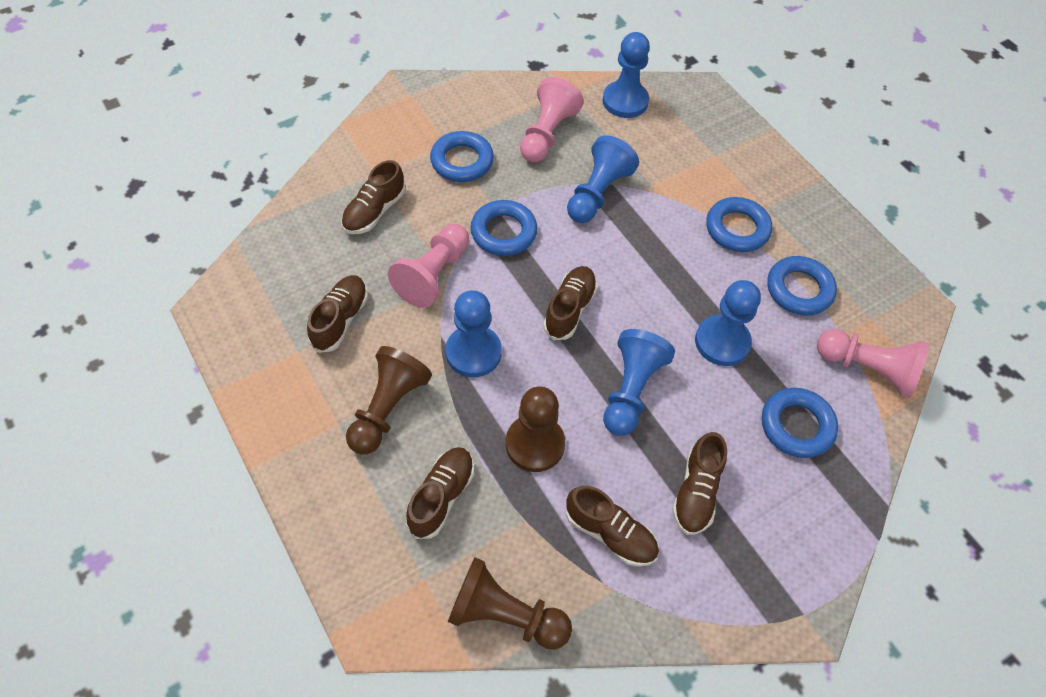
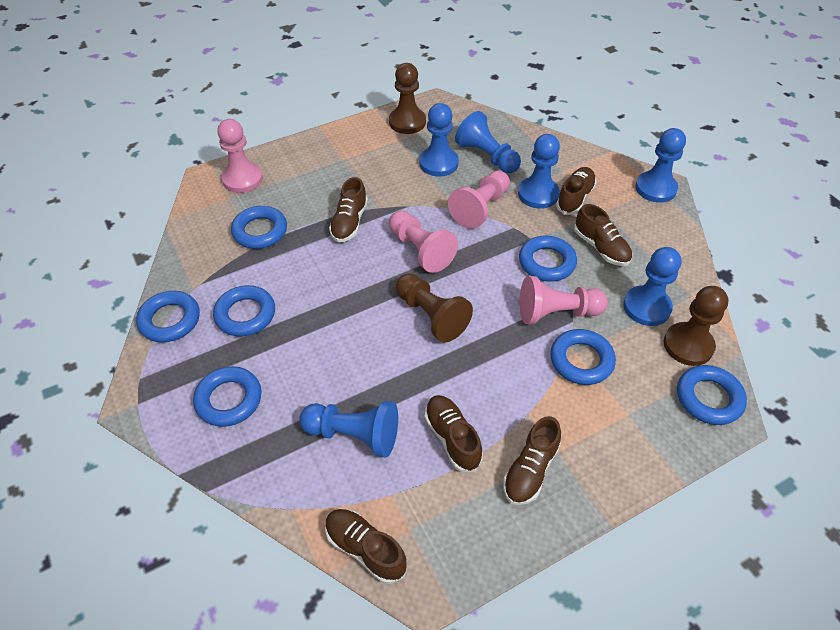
blue pawn: [445,290,502,377] [567,135,639,223] [603,32,650,118] [603,329,675,436] [695,280,761,366] = 5 -> [299,401,398,458] [419,103,459,177] [455,111,521,173] [518,134,560,209] [623,247,682,326] [635,128,686,203] = 6
blue ring: [430,131,494,182] [470,200,538,256] [706,197,772,252] [762,388,838,458] [767,256,837,315] = 5 -> [136,291,200,342] [193,366,262,427] [213,285,275,337] [231,206,287,249] [519,236,577,282] [550,329,616,385] [677,365,747,425] = 7
pink pawn: [388,224,469,308] [520,77,584,163] [817,329,929,398] = 3 -> [217,119,263,193] [389,211,458,273] [448,170,510,229] [520,276,608,324] = 4

